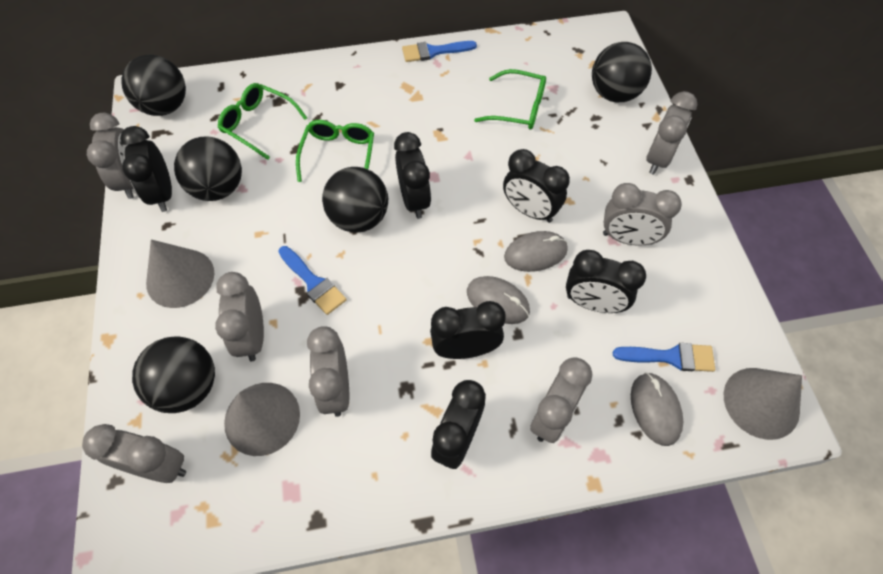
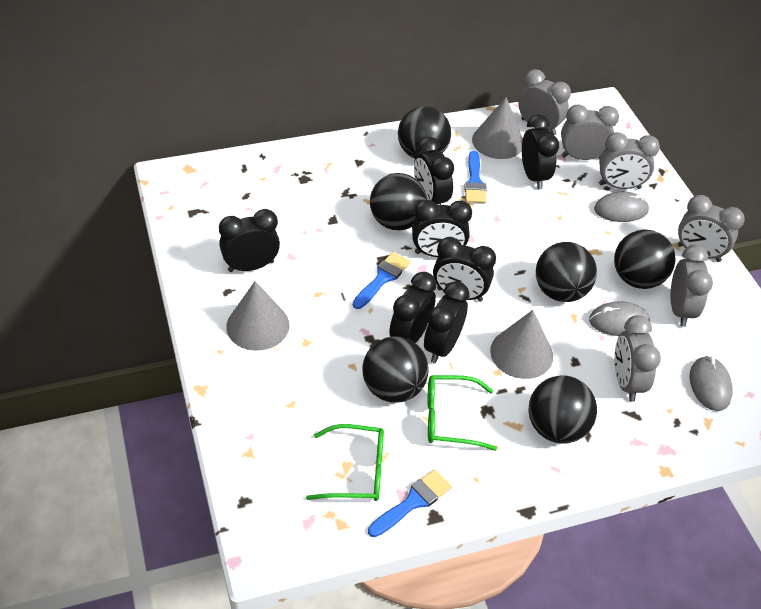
black ball: [121,55,186,116] [132,336,215,413] [174,136,242,201] [322,167,388,233] [592,42,652,102] = 5 -> [362,336,429,403] [370,173,427,230] [398,106,451,159] [529,375,597,444] [536,242,597,302] [614,230,675,289] = 6
black clock: [120,126,172,212] [394,132,431,219] [430,301,506,359] [431,380,486,469] [503,149,570,223] [566,250,646,313] = 6 -> [219,209,280,272] [389,272,437,343] [412,199,472,257] [414,137,454,205] [424,281,469,363] [433,237,496,302] [522,114,559,190] = 7
green glasses: [218,83,307,160] [296,120,374,182] [474,69,546,130] = 3 -> [306,424,384,501] [428,375,497,451] = 2
grey clock: [82,424,186,483] [87,112,134,199] [215,272,264,362] [307,327,349,417] [530,357,592,443] [603,183,682,246] [646,91,697,175] = 7 -> [518,69,571,135] [561,105,619,160] [599,132,660,189] [614,315,661,402] [671,245,713,327] [678,195,745,262] = 6

